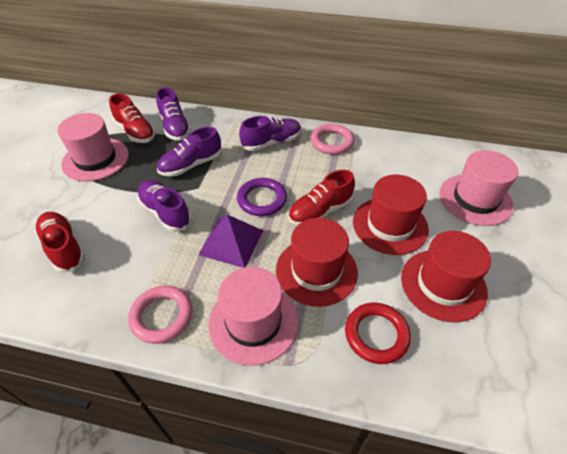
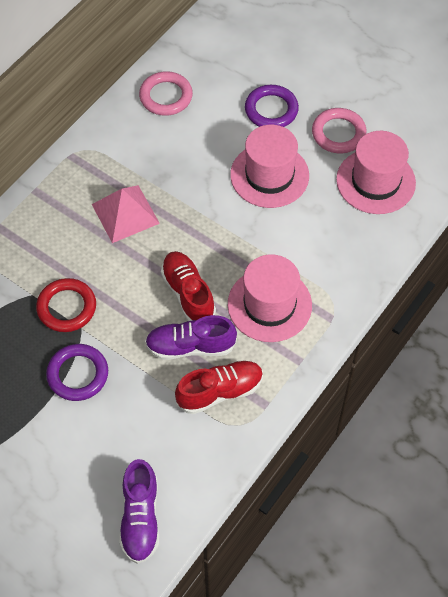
pink pyramid: none = 0 -> [92,185,160,243] = 1
purple pyramid: [198,214,263,268] = 1 -> none = 0
purple ring: [237,178,287,216] = 1 -> [46,344,108,401] [245,85,299,127] = 2
purple shoe: [137,180,191,232] [156,87,191,141] [157,127,221,176] [239,116,301,151] = 4 -> [119,459,160,564] [145,315,237,360] = 2
red hat: [276,218,358,307] [353,175,429,255] [401,231,491,322] = 3 -> none = 0
red shoe: [34,212,85,273] [109,93,155,143] [288,170,355,225] = 3 -> [161,251,216,321] [175,360,263,414] = 2

